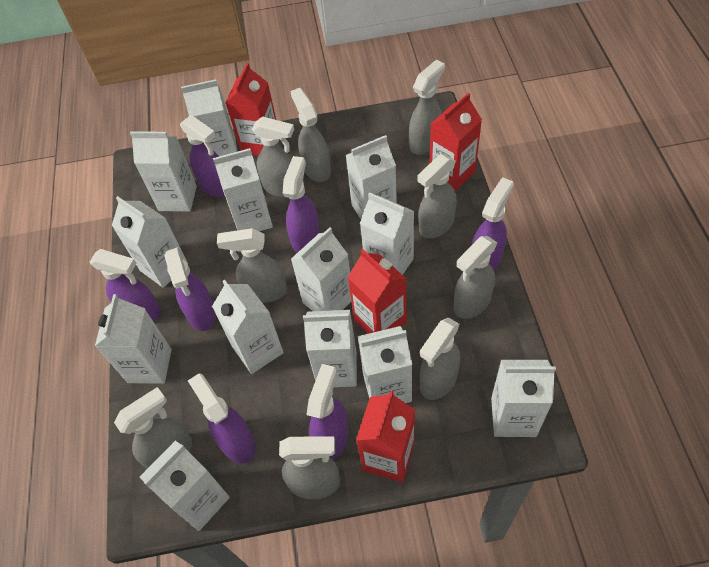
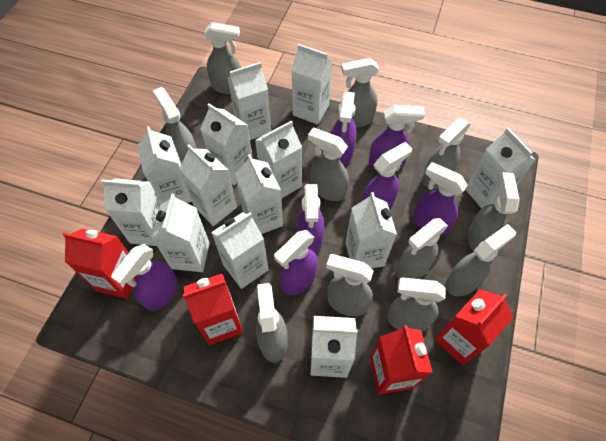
grey spray bottle: [114,387,192,469] [217,228,287,303] [252,116,294,197] [279,436,340,499] [290,88,331,182] [409,60,445,155] [417,154,457,238] [420,318,460,400] [454,236,497,319] = 9 -> [153,87,197,164] [204,22,241,94] [256,283,288,363] [308,128,349,201] [326,254,373,316] [341,58,379,128] [387,277,446,332] [396,218,448,279] [422,118,471,189] [446,224,516,296] [468,172,520,251] = 11

